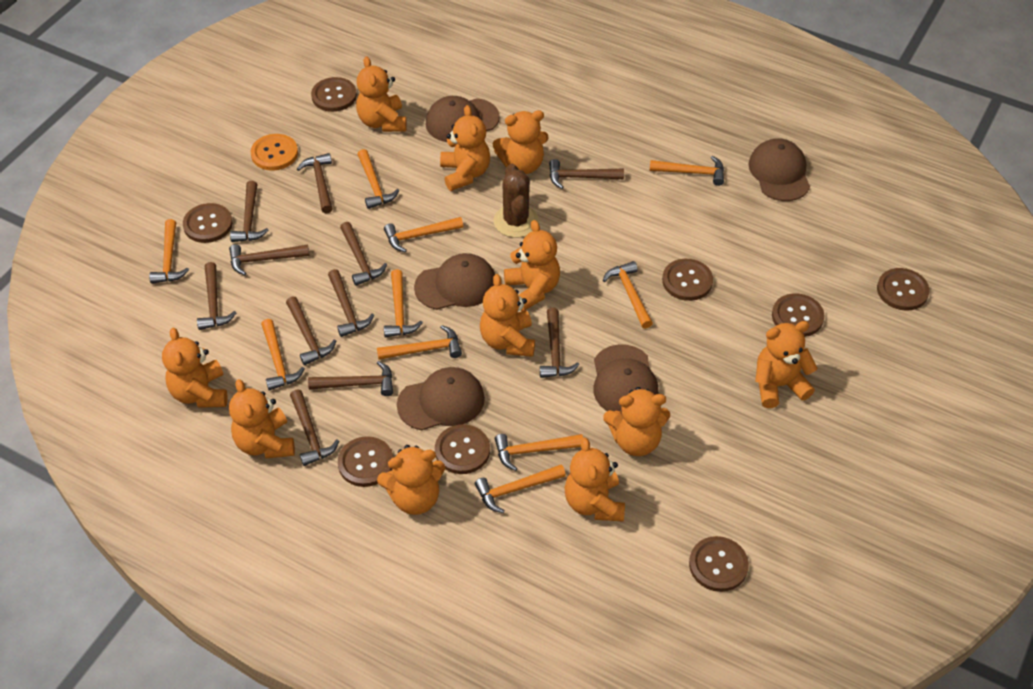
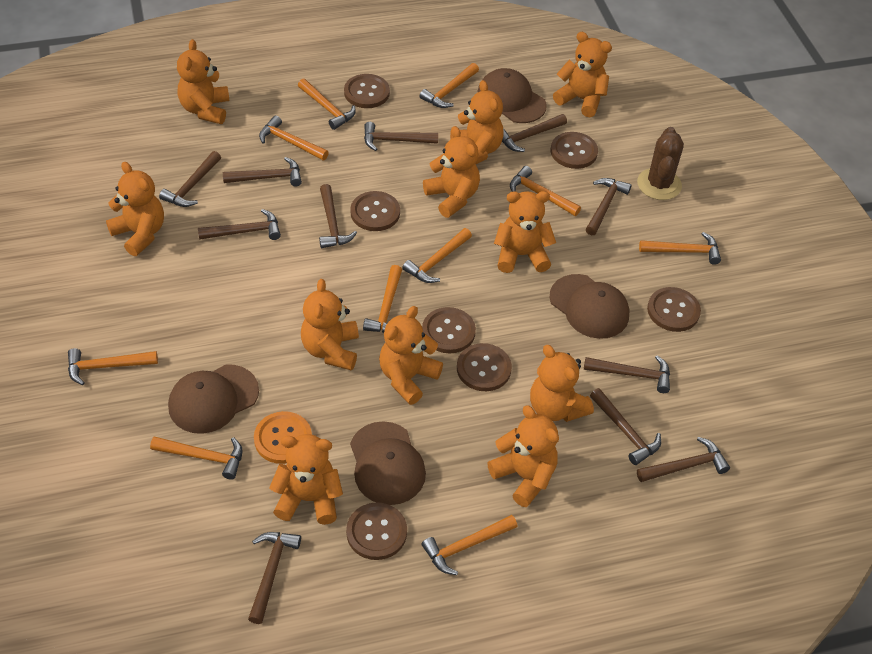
brown button: [183,203,233,243] [311,77,357,112] [338,436,393,487] [435,424,490,474] [662,259,713,301] [689,536,749,592] [772,293,824,337] [877,268,930,311] = 8 -> [344,74,390,108] [346,502,407,560] [350,191,400,231] [422,307,476,353] [457,343,512,391] [551,132,598,169] [647,287,701,332] = 7
brown cap: [397,367,485,431] [414,253,495,310] [425,96,500,142] [593,344,658,413] [749,138,810,201] = 5 -> [168,364,259,434] [350,421,426,505] [477,68,547,123] [549,274,629,339] = 4

